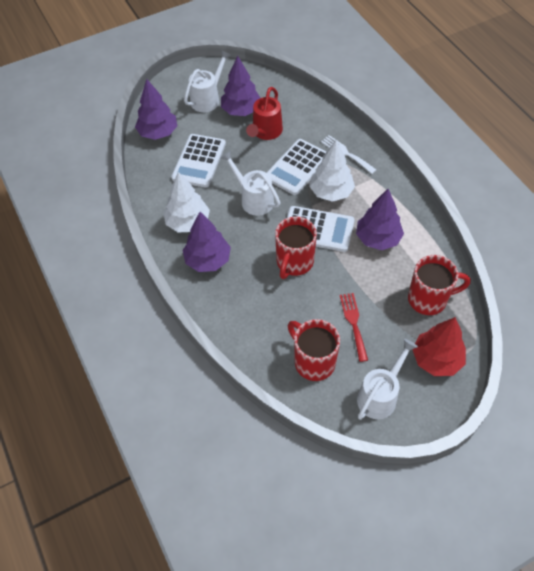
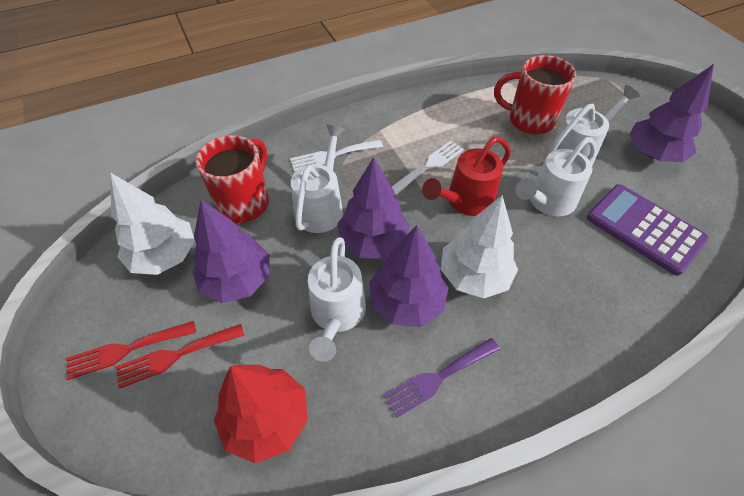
purple calculator: none = 0 -> [587,184,709,276] = 1
purple fork: none = 0 -> [384,338,500,418] = 1
red fork: [340,293,368,362] = 1 -> [66,321,196,380] [116,324,245,389] = 2
red mug: [275,216,317,279] [288,319,340,381] [408,255,471,315] = 3 -> [196,135,269,223] [494,55,576,135] = 2
white calculator: [171,134,226,188] [266,139,326,195] [287,206,355,252] = 3 -> none = 0
white fork: [321,135,376,174] = 1 -> [290,140,383,172] [392,140,464,195] = 2
white watering can: [184,50,231,112] [220,150,281,216] [357,339,418,420] = 3 -> [291,125,345,233] [308,237,366,362] [516,137,597,216] [549,85,640,165] = 4

